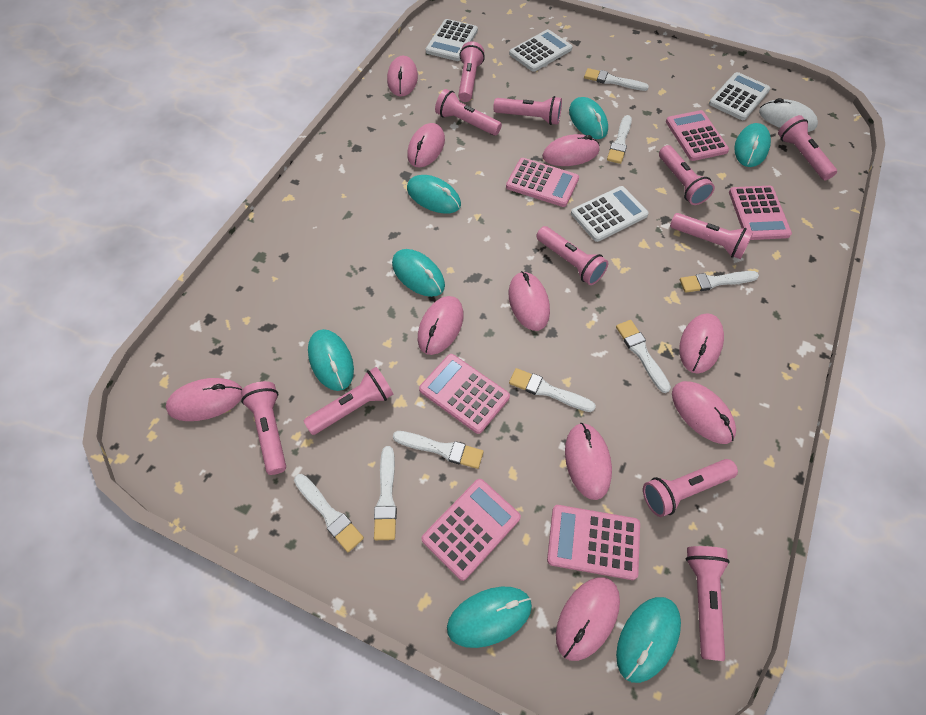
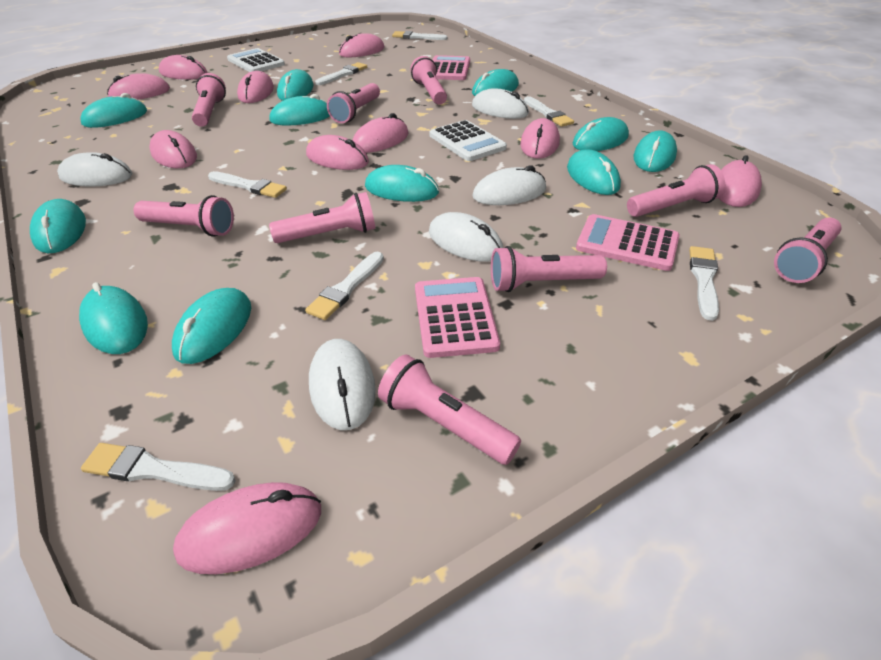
pink calculator: [419,354,510,434] [421,479,521,581] [506,158,579,207] [547,505,640,580] [666,110,729,161] [729,186,792,240] = 6 -> [415,277,500,358] [433,55,470,80] [576,214,680,271] = 3
pink flashlight: [241,381,286,475] [304,367,393,435] [435,89,502,136] [458,41,485,102] [493,96,562,125] [536,226,608,285] [643,459,738,517] [659,145,715,205] [670,213,753,259] [686,546,730,661] [778,115,837,180] = 11 -> [134,195,234,237] [192,73,226,127] [269,192,375,243] [327,83,380,123] [378,354,521,465] [410,56,447,105] [491,246,607,292] [627,164,725,217] [774,217,842,283] = 9
turquoise mouse: [308,329,354,391] [392,249,445,297] [407,175,461,214] [447,587,532,648] [569,97,608,139] [616,597,681,683] [734,123,771,167] = 7 -> [30,199,86,253] [79,282,148,354] [80,93,147,128] [172,288,251,364] [269,94,330,126] [277,69,314,101] [365,165,439,202] [472,69,519,96] [567,150,621,195] [573,117,629,151] [634,130,677,172] = 11
white brush: [294,474,364,552] [374,446,397,540] [393,431,483,469] [509,368,596,412] [584,68,649,91] [607,115,632,164] [616,320,671,393] [680,271,759,292] = 8 -> [81,443,236,491] [208,171,287,198] [305,252,384,320] [315,62,367,85] [392,31,448,40] [524,96,574,127] [689,246,719,321] = 7
white calculator: [426,19,478,61] [509,29,573,72] [571,186,649,242] [709,72,770,120] = 4 -> [227,48,285,72] [430,120,507,161] = 2
white mouse: [759,98,818,132] = 1 -> [57,152,133,186] [309,339,376,430] [429,212,503,262] [472,88,529,119] [472,165,546,205] = 5

